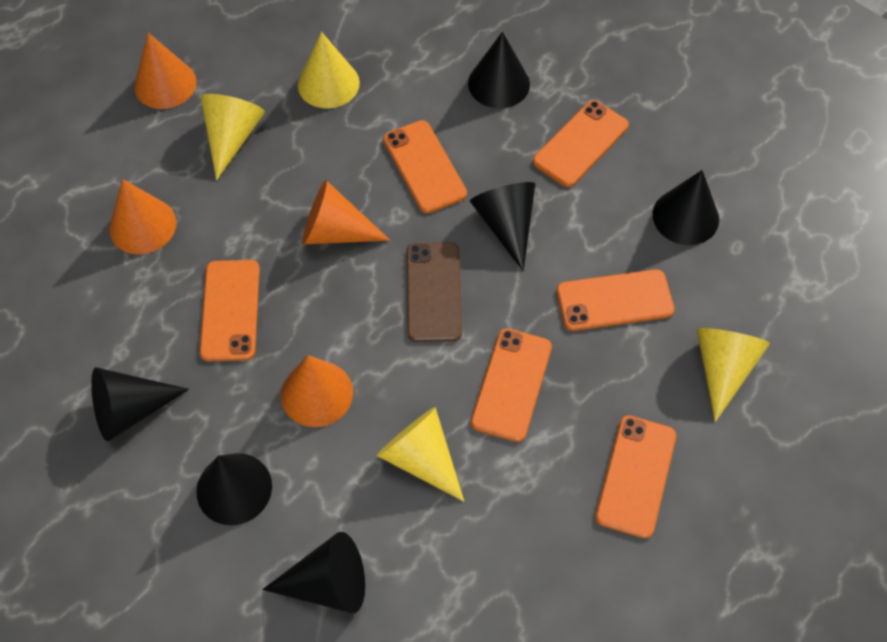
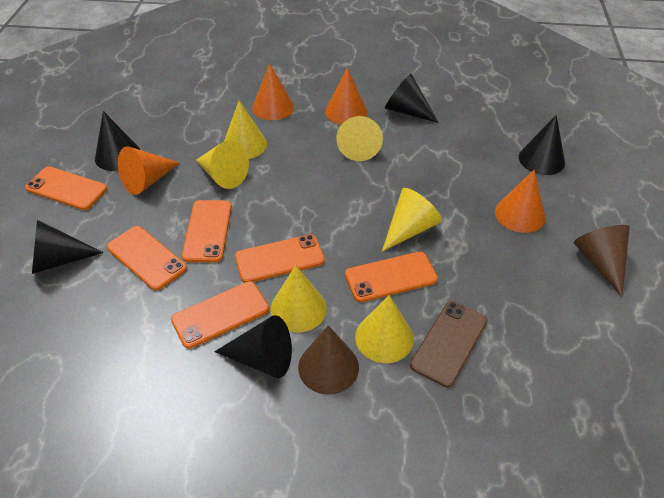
black cone: [91,367,189,441] [196,453,272,525] [262,532,365,613] [468,32,530,109] [470,182,536,271] [653,170,719,245] = 6 -> [32,220,104,274] [95,111,140,171] [214,315,292,378] [385,74,439,123] [519,115,565,175] = 5
brown cone: none = 0 -> [298,325,359,395] [574,225,630,297] = 2
yellow cone: [201,94,265,180] [298,32,360,109] [377,407,464,502] [696,328,770,422] = 4 -> [196,140,249,189] [224,101,267,159] [270,265,327,333] [336,116,383,161] [355,295,414,363] [382,188,442,251] = 6

